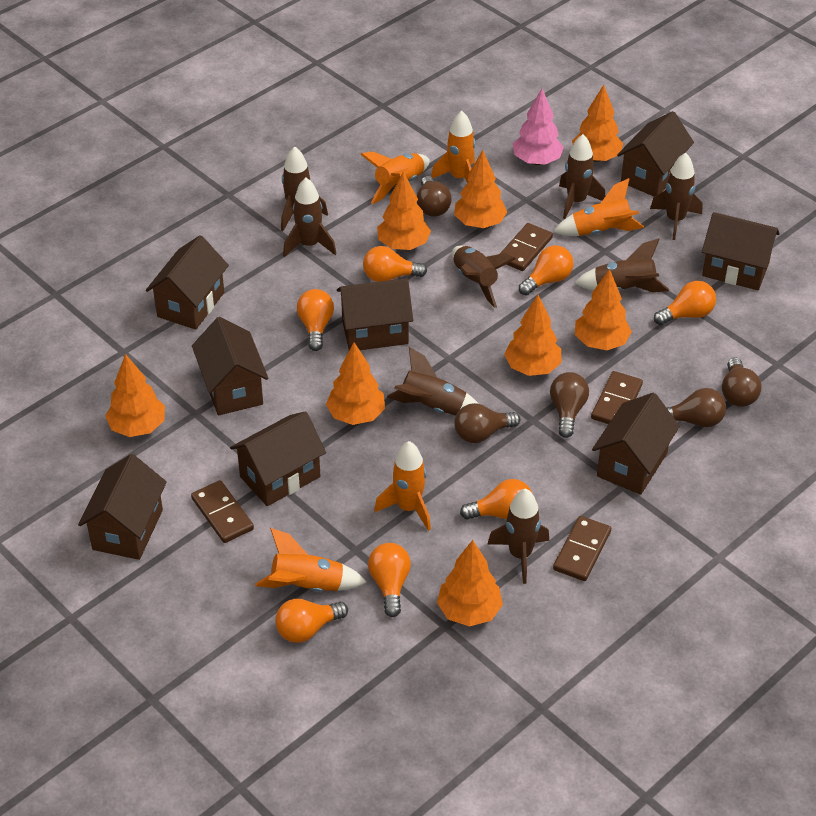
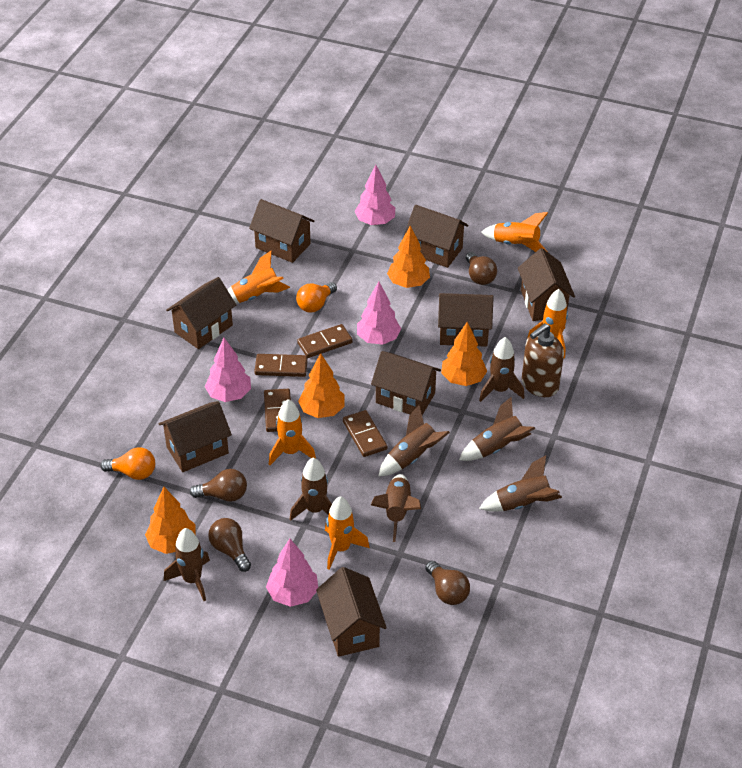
brown light bulb: [417,176,452,217] [454,403,520,443] [550,372,589,438] [667,388,726,427] [722,358,762,407] = 5 -> [190,469,247,502] [208,518,251,572] [425,561,470,605] [466,252,497,285] = 4
brown rocket: [281,146,328,231] [283,177,337,257] [387,347,479,416] [452,246,515,308] [488,488,549,584] [559,134,605,219] [574,238,669,292] [650,152,702,240] = 8 -> [164,528,210,601] [290,457,332,521] [371,474,421,542] [378,405,450,477] [459,397,535,461] [479,337,525,402] [479,455,562,512] = 7
brown soap dispenser: none = 0 -> [522,323,564,397] = 1
orange light bulb: [275,599,348,643] [297,289,334,351] [363,246,427,282] [368,543,411,617] [460,479,532,520] [519,245,574,296] [654,281,716,325] = 7 -> [100,447,155,480] [296,282,337,312] = 2
orange tree: [105,354,165,437] [326,342,385,425] [377,171,431,250] [437,540,503,627] [454,150,507,228] [504,295,562,376] [572,85,623,162] [575,269,632,350] = 8 -> [145,487,196,554] [298,353,345,418] [387,226,430,288] [441,322,487,386] = 4
pink tree: [513,89,564,165] = 1 -> [205,338,251,402] [266,539,318,607] [355,165,395,225] [357,282,401,345] = 4

